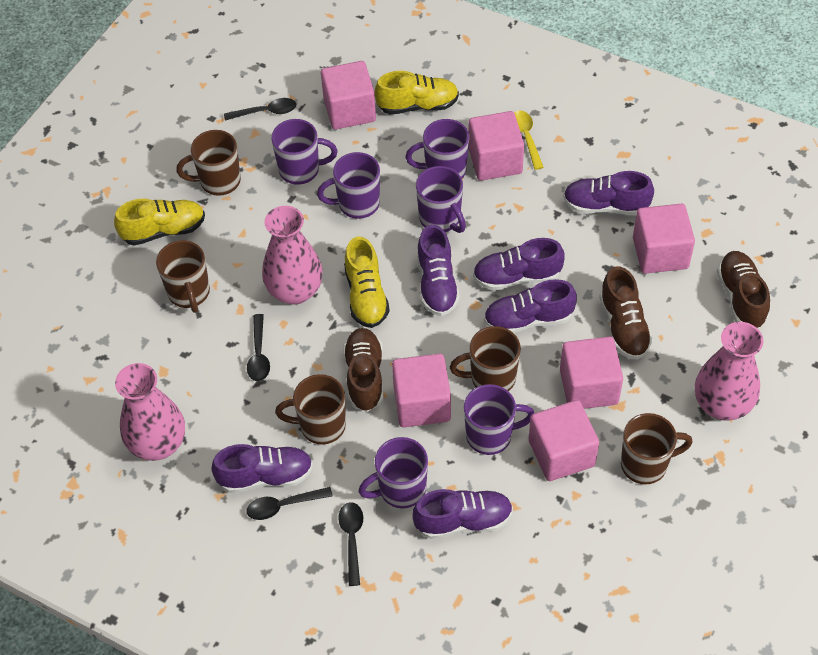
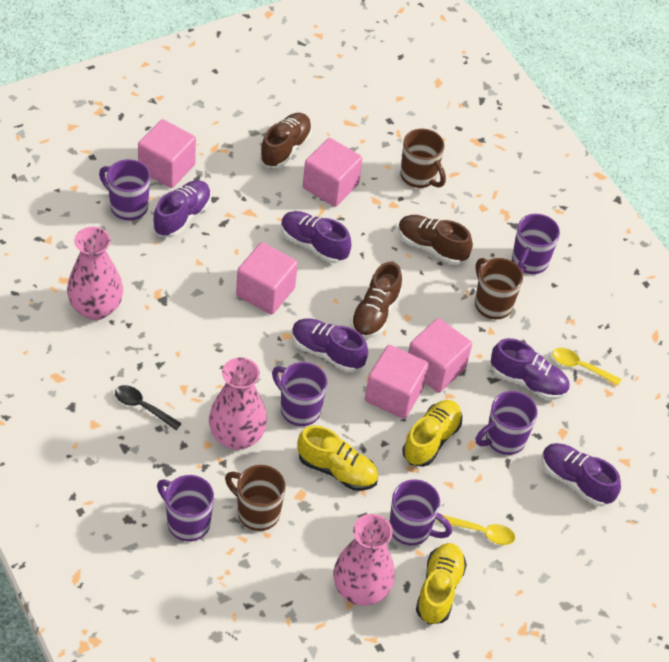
black spoon: [224,98,296,121] [247,314,270,381] [247,487,333,520] [338,502,363,586] = 4 -> [115,385,182,430] = 1
brown mug: [156,240,210,313] [176,130,241,196] [275,374,346,445] [450,326,521,391] [621,413,693,485] = 5 -> [225,465,286,531] [401,129,446,188] [475,258,523,319] = 3
pink cube: [321,61,376,130] [392,354,451,427] [468,111,524,181] [529,400,599,481] [560,337,623,409] [633,204,695,274] = 6 -> [138,119,196,188] [236,242,298,315] [303,138,362,207] [365,345,429,419] [408,318,472,393] = 5
purple shoe: [211,444,313,493] [412,489,513,539] [417,225,460,316] [473,238,565,290] [484,279,577,333] [563,171,654,215] = 6 -> [153,180,211,238] [281,211,351,263] [292,318,368,372] [491,338,570,400] [542,443,621,506] = 5
yellow spoon: [514,111,544,170] = 1 -> [438,514,515,545] [552,348,621,386] = 2

